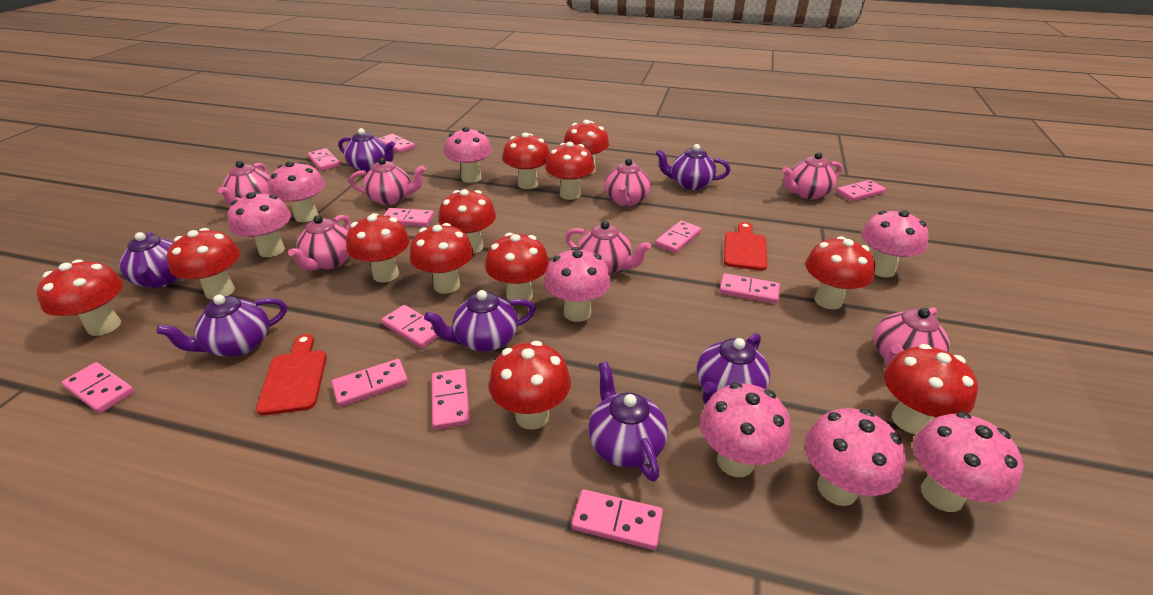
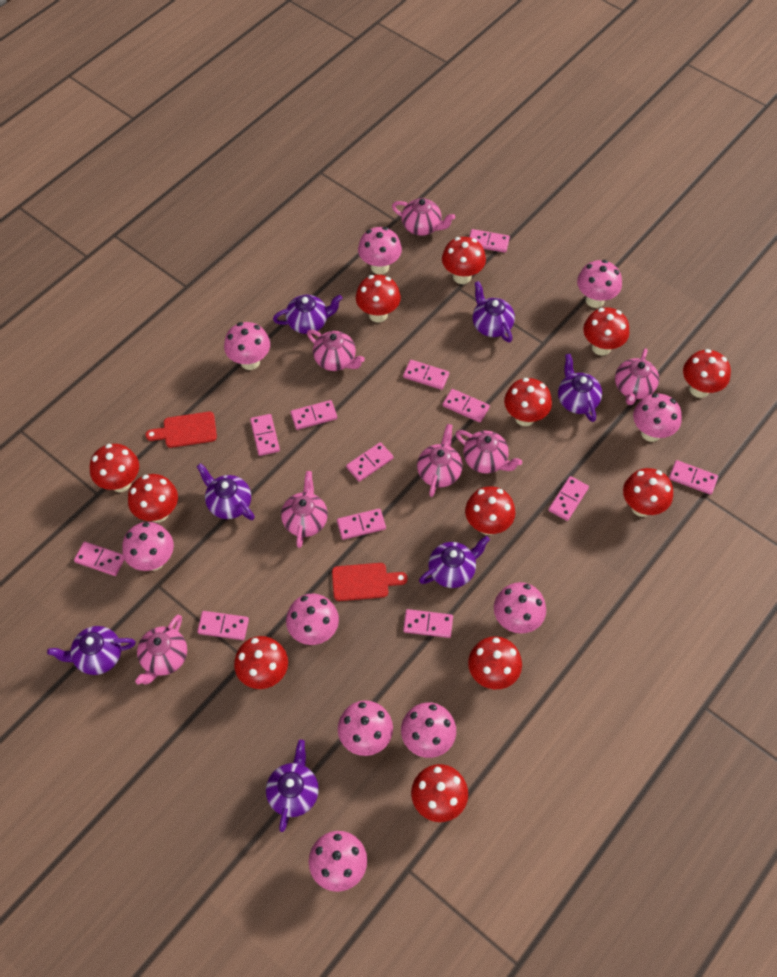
pink domino: [61,362,135,413] [307,148,341,171] [332,359,408,407] [378,134,415,153] [381,305,438,348] [383,208,434,227] [431,369,470,430] [571,489,663,550] [655,221,701,253] [719,273,780,304] [836,180,886,201] = 11 -> [74,541,125,576] [197,611,249,640] [250,414,280,456] [291,400,337,430] [337,509,386,540] [346,442,393,482] [403,360,449,390] [403,609,453,638] [443,389,490,422] [469,229,510,253] [549,476,589,521] [669,460,718,495] = 12
pink mushroom: [227,192,291,257] [268,161,325,222] [445,127,492,183] [544,247,611,322] [700,382,791,477] [805,408,906,506] [862,210,929,277] [913,412,1024,512] = 8 -> [122,522,174,571] [224,322,270,370] [286,594,339,645] [309,831,367,892] [338,700,393,756] [358,227,402,275] [401,702,456,758] [494,582,546,633] [577,260,622,308] [633,393,682,442] = 10

